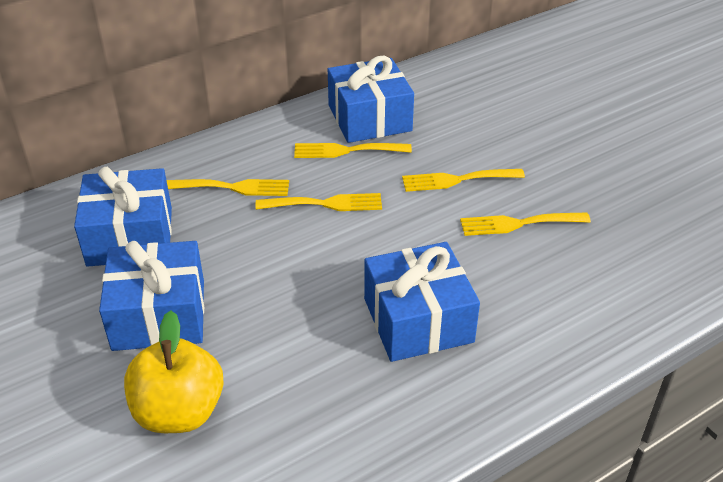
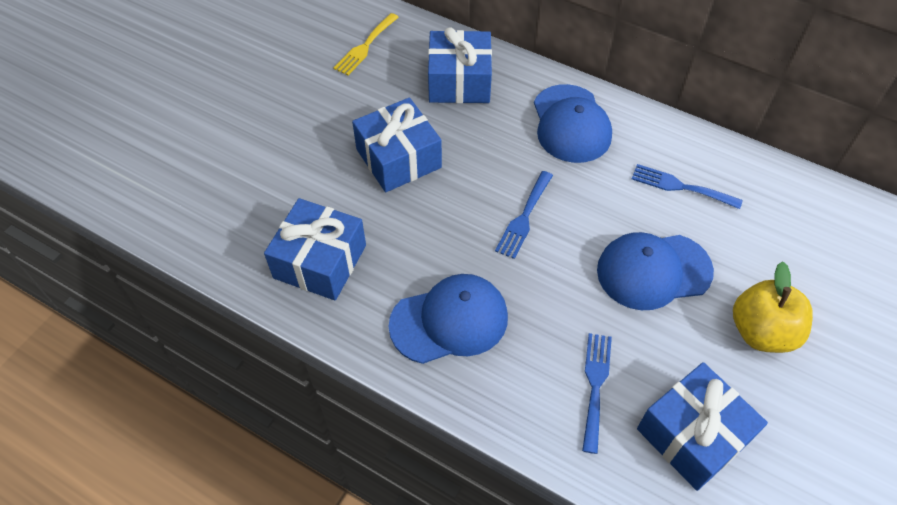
blue cap: none = 0 -> [388,274,508,364] [534,84,612,163] [597,232,714,310] = 3
blue fork: none = 0 -> [495,171,553,259] [582,333,612,454] [632,164,743,209] = 3
yellow fork: [167,179,289,196] [256,193,382,211] [294,143,412,158] [402,169,525,192] [460,212,591,236] = 5 -> [333,13,399,75] = 1

